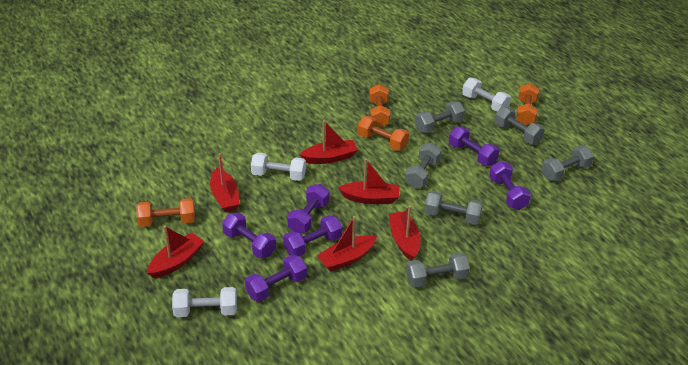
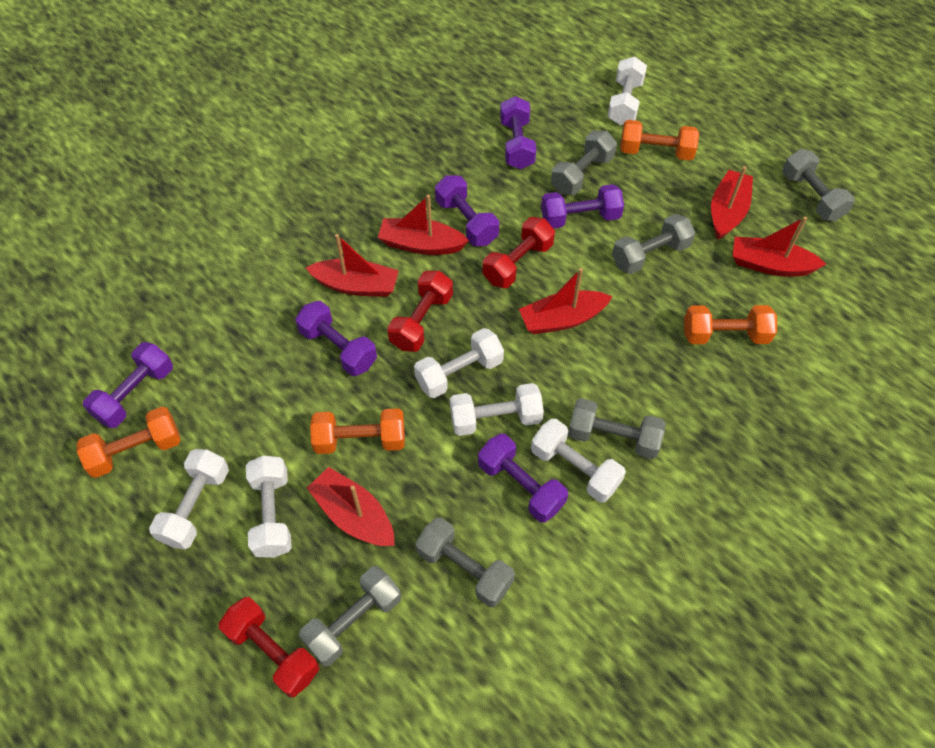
red dumbbell: none = 0 -> [218,597,319,697] [387,271,453,352] [482,217,555,288] = 3
white dumbbell: [172,287,237,317] [251,153,306,181] [462,78,511,112] = 3 -> [149,449,229,549] [246,456,292,558] [414,328,504,398] [450,383,544,436] [531,419,626,502] [607,56,647,125] = 6

